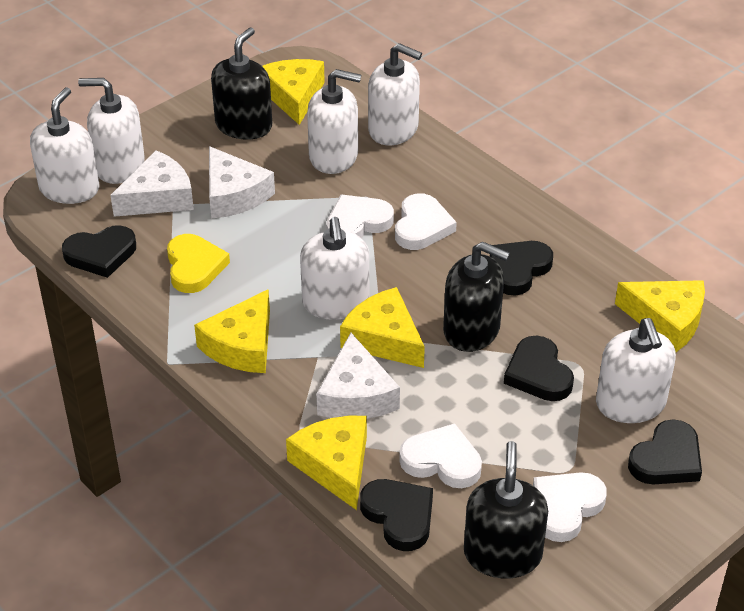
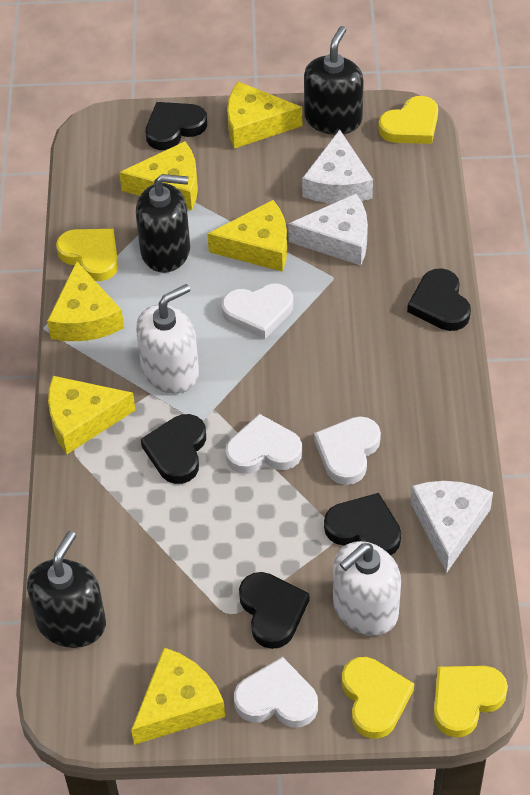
white soap dispenser: [30,87,99,204] [78,78,145,184] [300,217,369,320] [307,69,361,174] [368,43,422,145] [596,318,676,423] = 6 -> [136,284,199,394] [333,541,401,636] = 2
yellow cheese: [194,289,270,373] [263,59,325,125] [286,416,367,510] [340,287,425,368] [615,280,705,352] = 5 -> [47,261,124,341] [48,376,135,454] [119,141,198,211] [131,648,225,745] [207,200,287,272] [227,82,302,149] = 6
yellow heart: [167,234,230,293] = 1 -> [56,229,118,281] [342,657,414,739] [378,96,438,144] [434,666,508,737] = 4

